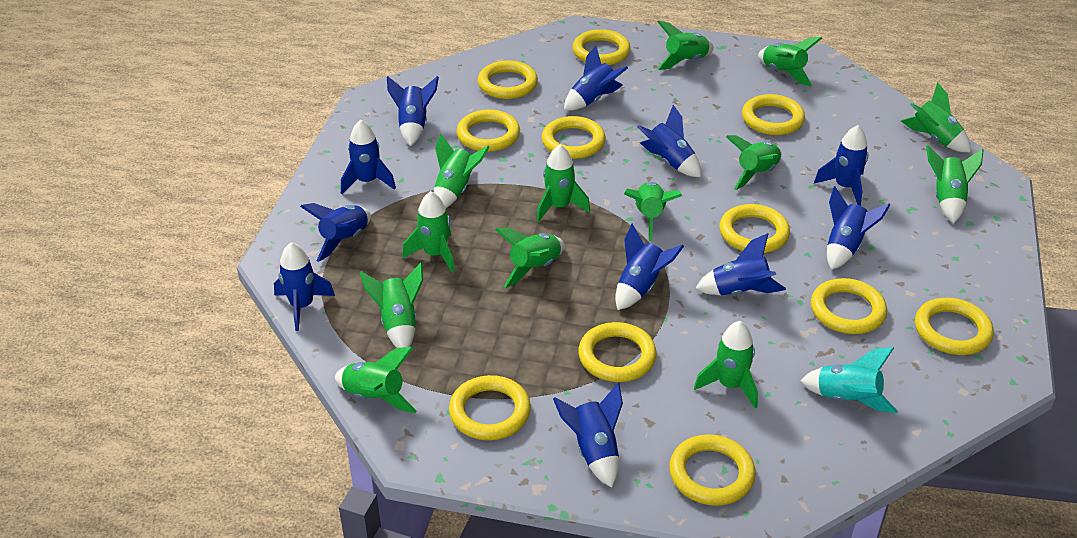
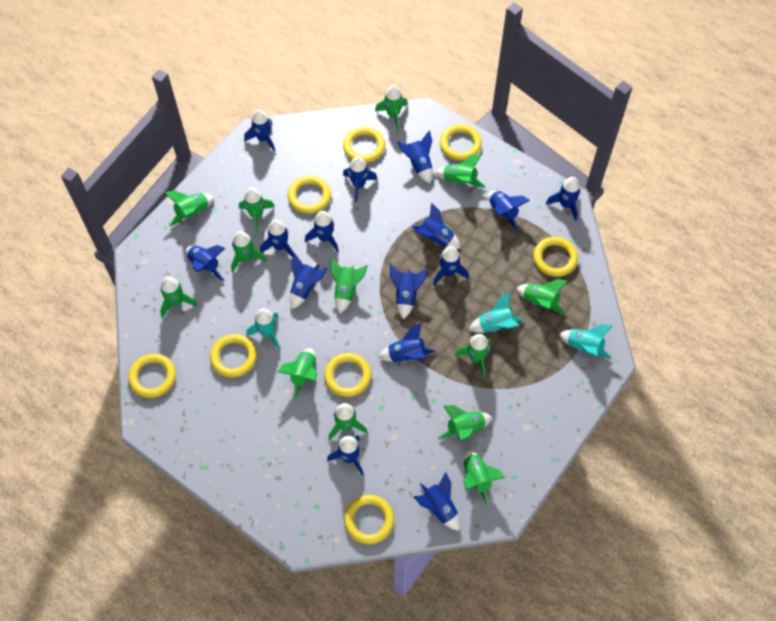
blue rocket: [274,242,335,331] [300,203,371,262] [341,120,396,194] [387,76,439,146] [553,383,623,488] [564,46,628,111] [615,224,684,310] [637,105,701,177] [695,233,786,295] [814,125,869,206] [827,186,890,270] = 11 -> [186,245,225,281] [244,109,275,152] [260,220,294,258] [290,253,328,309] [305,211,339,252] [327,435,364,476] [343,157,378,202] [379,323,435,362] [390,265,428,319] [397,130,433,184] [412,203,461,249] [414,472,460,531] [433,246,469,286] [488,190,530,232] [546,177,581,221] = 15
turquoise rocket: [800,347,898,413] = 1 -> [246,308,280,350] [469,292,524,333] [559,324,613,359] = 3
yellow ring: [449,375,531,440] [457,109,520,152] [478,60,538,99] [542,116,606,159] [572,29,631,65] [578,322,657,382] [669,434,756,506] [719,204,790,253] [742,94,805,135] [811,278,887,334] [915,298,994,355] = 11 -> [128,354,176,398] [210,334,257,378] [288,176,331,214] [324,353,371,397] [343,126,385,163] [344,495,394,544] [439,124,482,161] [533,237,578,277] = 8

